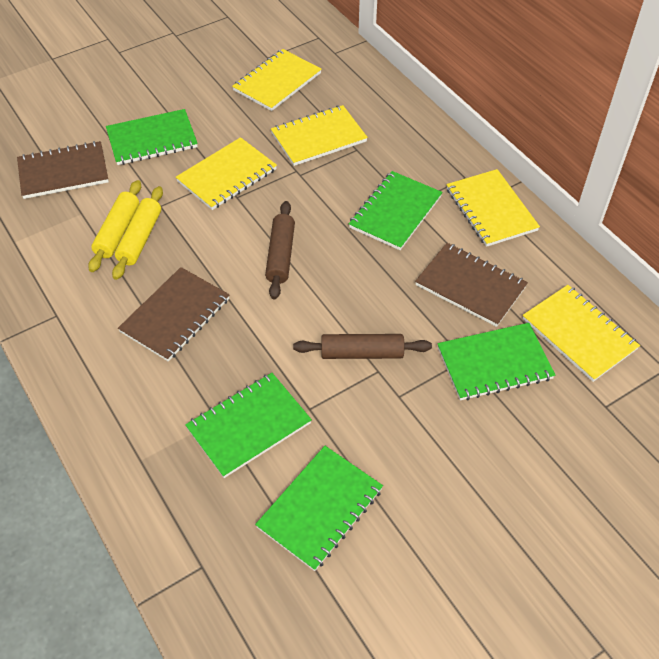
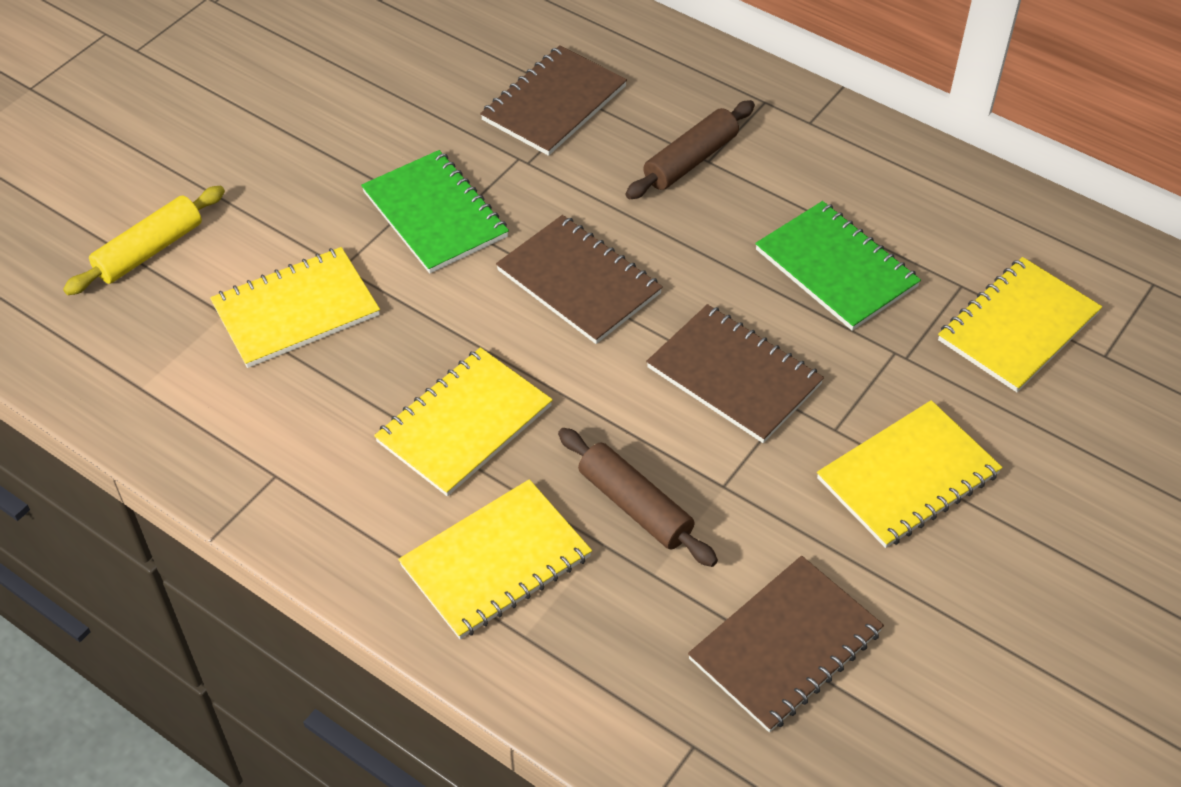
brown notebook: [17,141,109,199] [118,267,229,361] [415,243,528,327] = 3 -> [480,45,627,156] [496,215,663,344] [646,304,824,443] [688,556,884,732] = 4
green notebook: [106,109,198,165] [185,373,312,478] [255,446,383,571] [349,171,443,250] [437,323,555,400] = 5 -> [361,150,509,274] [755,201,921,331] = 2
yellow rolling pin: [88,180,141,272] [112,186,163,280] = 2 -> [63,186,225,295] = 1

